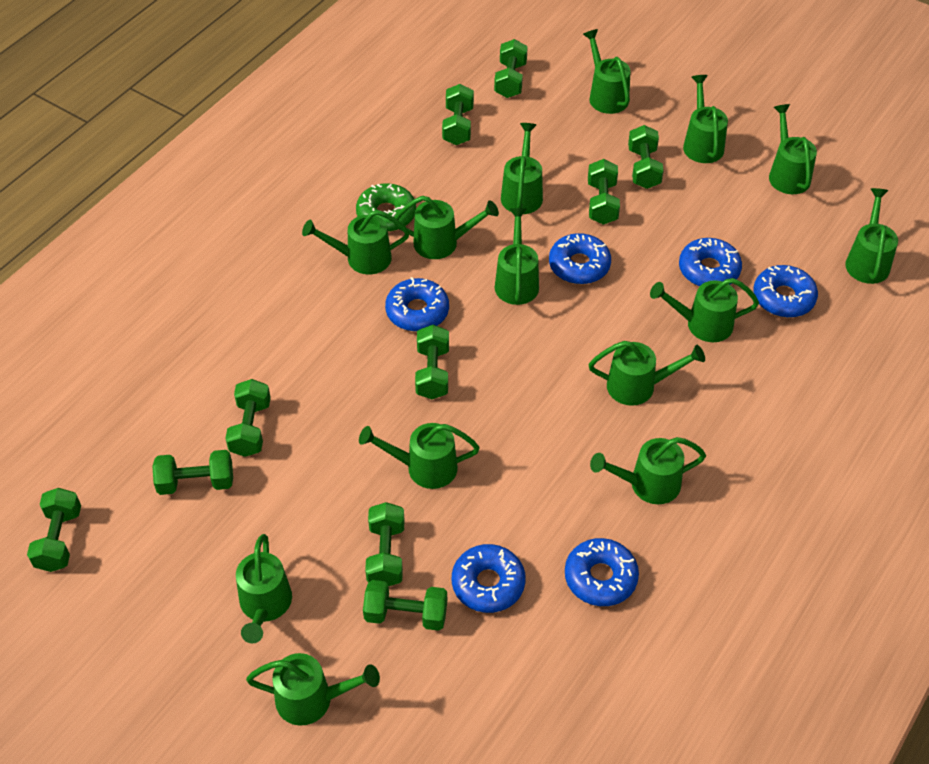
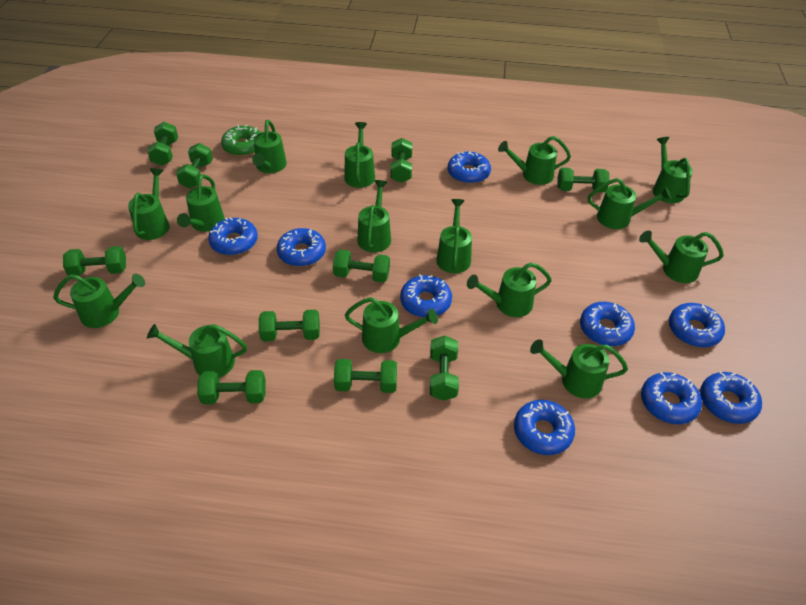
blue donut: [385,277,449,331] [452,544,526,613] [549,233,611,284] [565,538,639,606] [679,238,742,286] [753,265,818,318] = 6 -> [208,217,258,255] [277,228,326,266] [400,274,452,317] [448,151,491,184] [514,400,575,455] [580,302,635,346] [641,372,702,424] [669,303,725,347] [700,371,762,424] = 9
green watering can: [236,534,292,644] [246,653,380,725] [302,210,410,274] [359,423,480,489] [394,196,499,259] [495,208,539,305] [501,123,543,214] [583,29,631,114] [589,341,705,406] [590,437,706,504] [650,278,759,342] [683,75,728,163] [769,104,817,194] [845,188,898,284] = 14 -> [53,274,145,328] [128,168,170,240] [147,324,247,378] [177,174,225,232] [252,120,287,173] [344,122,375,188] [345,297,438,353] [357,180,391,252] [436,199,472,273] [467,262,552,317] [498,136,571,185] [530,339,628,398] [588,178,671,229] [639,230,724,283] [653,137,693,203] = 15

